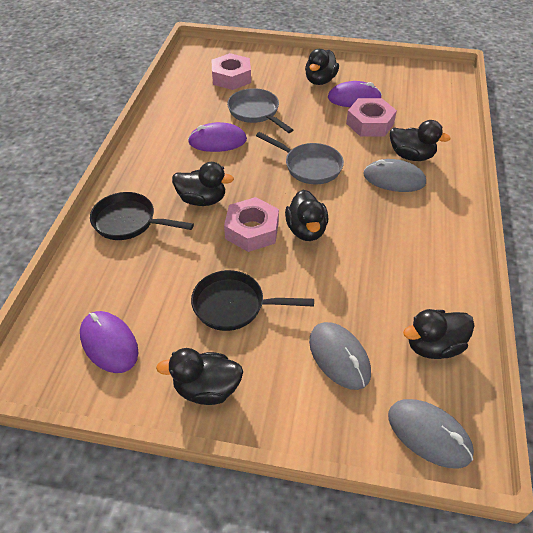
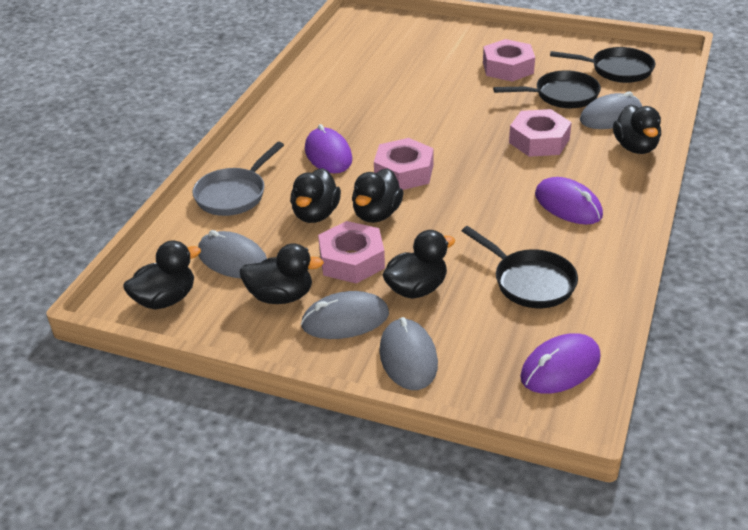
black pan: [90,192,194,240] [191,270,314,331] = 2 -> [462,226,578,308] [493,70,601,108] [550,47,656,83] = 3
grey mouse: [309,322,371,390] [363,159,426,192] [388,399,474,468] = 3 -> [198,230,267,278] [301,291,389,339] [379,317,438,390] [580,91,642,129] = 4
grey pan: [227,88,293,133] [256,132,344,184] = 2 -> [192,142,284,216] = 1
pink nut: [212,53,251,90] [224,197,279,252] [346,98,397,137] = 3 -> [318,221,385,284] [374,138,434,190] [483,39,535,82] [509,109,572,157] = 4

